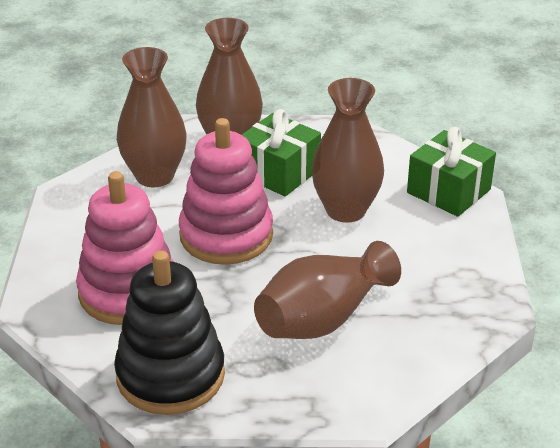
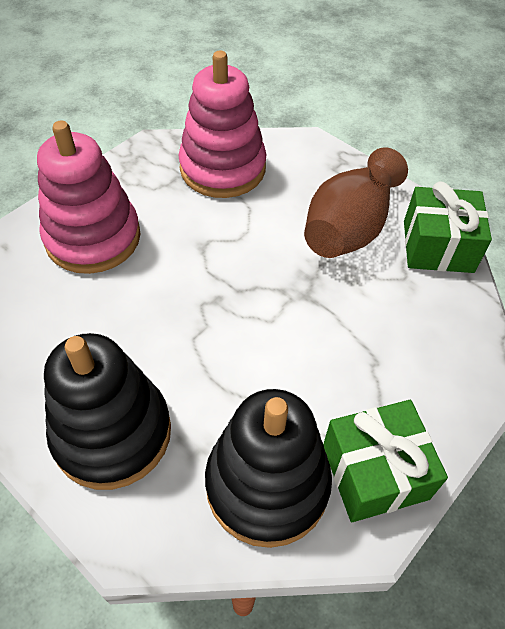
black stacking toy: [114,251,225,415] = 1 -> [44,333,171,490] [205,389,332,548] = 2
brown vase: [117,47,187,187] [196,18,263,135] [254,241,401,339] [311,78,384,223] = 4 -> [304,147,408,258] = 1

